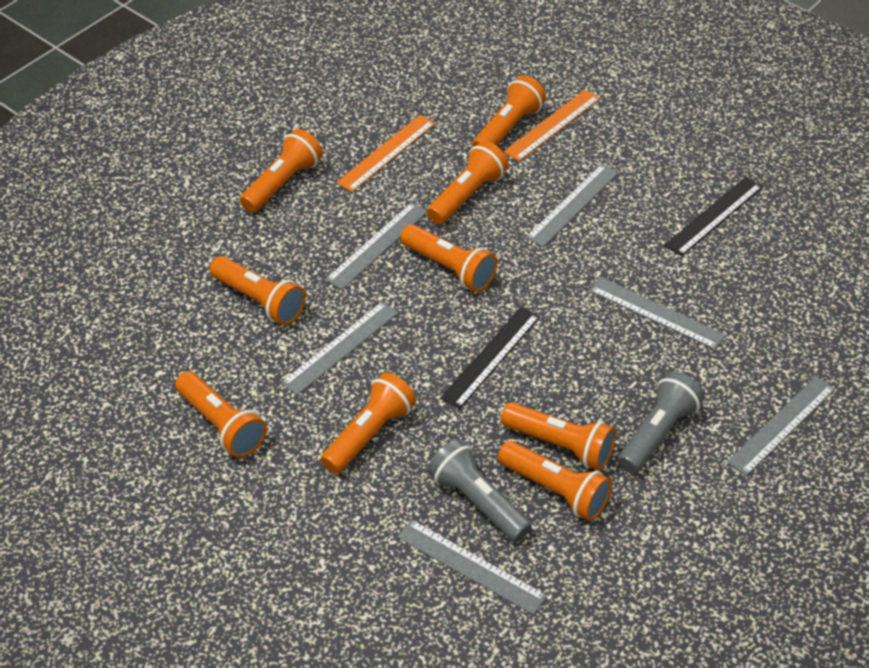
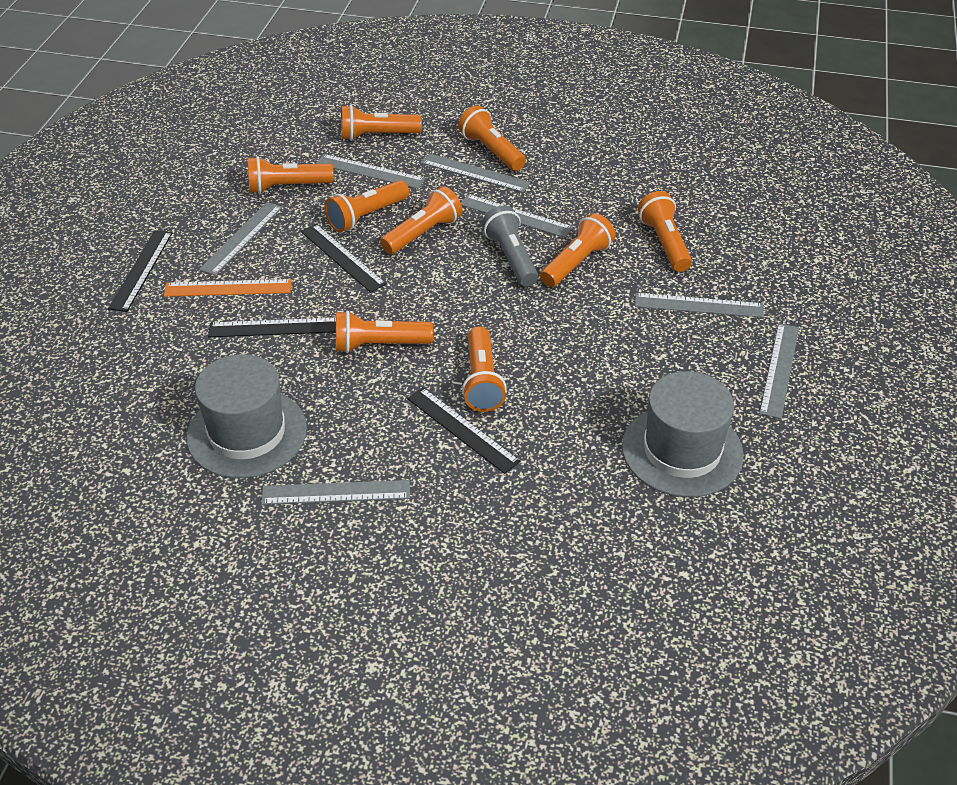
black ruler: [440,307,540,409] [665,177,763,256] = 2 -> [108,230,172,312] [208,318,336,337] [301,224,386,293] [407,388,520,474] = 4
grey flashlight: [427,439,532,542] [617,371,704,474] = 2 -> [482,205,538,287] = 1
grey hat: none = 0 -> [187,354,307,478] [622,371,744,497] = 2
grey ruler: [281,301,398,395] [325,202,427,290] [397,519,547,615] [526,164,619,247] [589,277,726,350] [727,376,835,476] = 6 -> [199,202,282,276] [261,480,410,505] [316,154,425,189] [422,154,531,193] [461,194,573,238] [635,293,764,318] [759,323,799,419] = 7
orange ruler: [336,115,435,192] [504,90,600,162] = 2 -> [164,279,292,297] = 1

